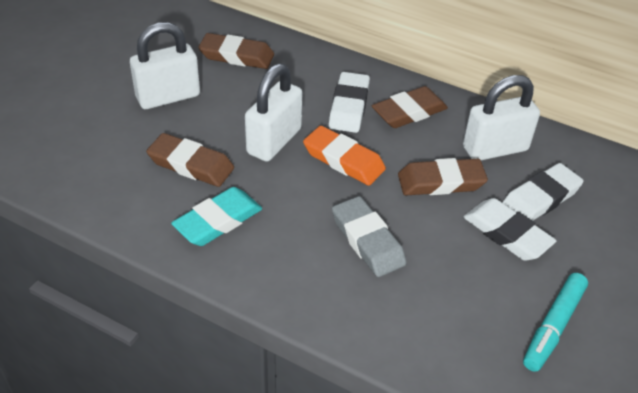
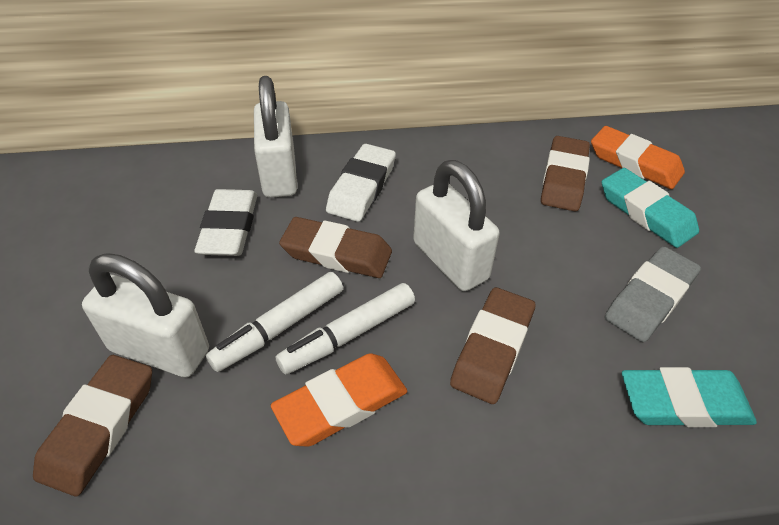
orange eraser: [303,126,386,186] = 1 -> [271,353,407,447] [591,126,685,189] = 2
turquoise eraser: [171,187,262,246] = 1 -> [602,168,699,248] [622,367,757,427] = 2
turquoise marker: [523,273,588,372] = 1 -> none = 0
white eraser: [329,72,370,133] [463,198,557,261] [502,163,584,221] = 3 -> [194,189,257,256] [326,144,396,222] = 2
white marker: none = 0 -> [206,272,343,372] [275,283,415,375] = 2

